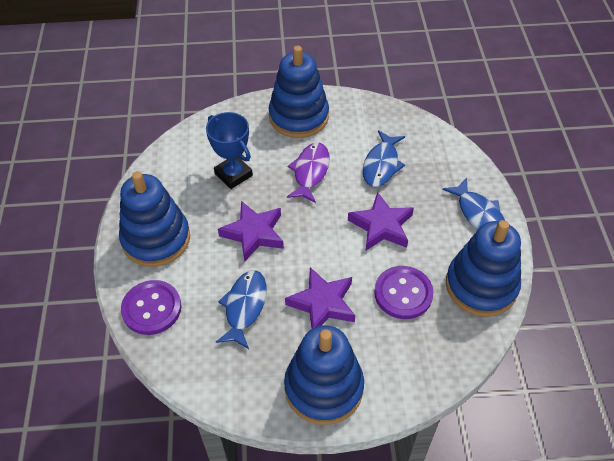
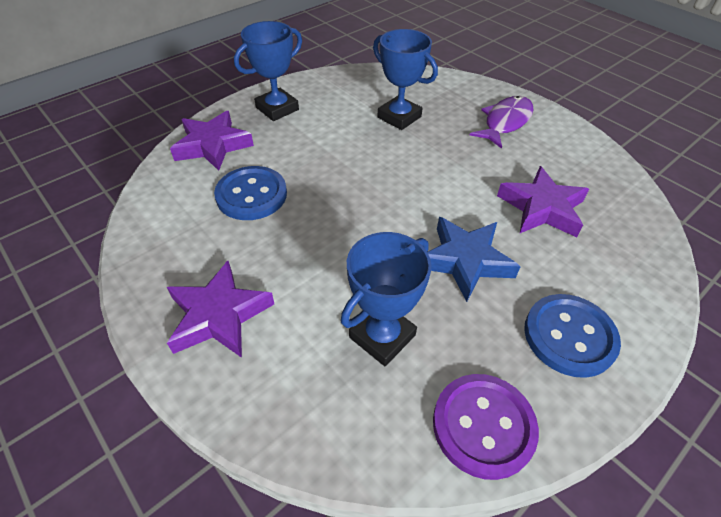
blue button: none = 0 -> [214,166,287,220] [524,294,621,378] = 2
blue fish: [216,270,267,349] [363,130,405,187] [442,178,505,230] = 3 -> none = 0
blue stacking toy: [119,171,190,267] [269,45,329,138] [284,325,364,425] [446,220,521,317] = 4 -> none = 0
blue star: none = 0 -> [428,217,521,302] = 1
blue trophy: [206,112,253,189] = 1 -> [234,21,302,121] [341,232,432,366] [373,29,438,130] = 3
purple button: [121,280,182,335] [374,266,434,319] = 2 -> [433,374,539,480] = 1

